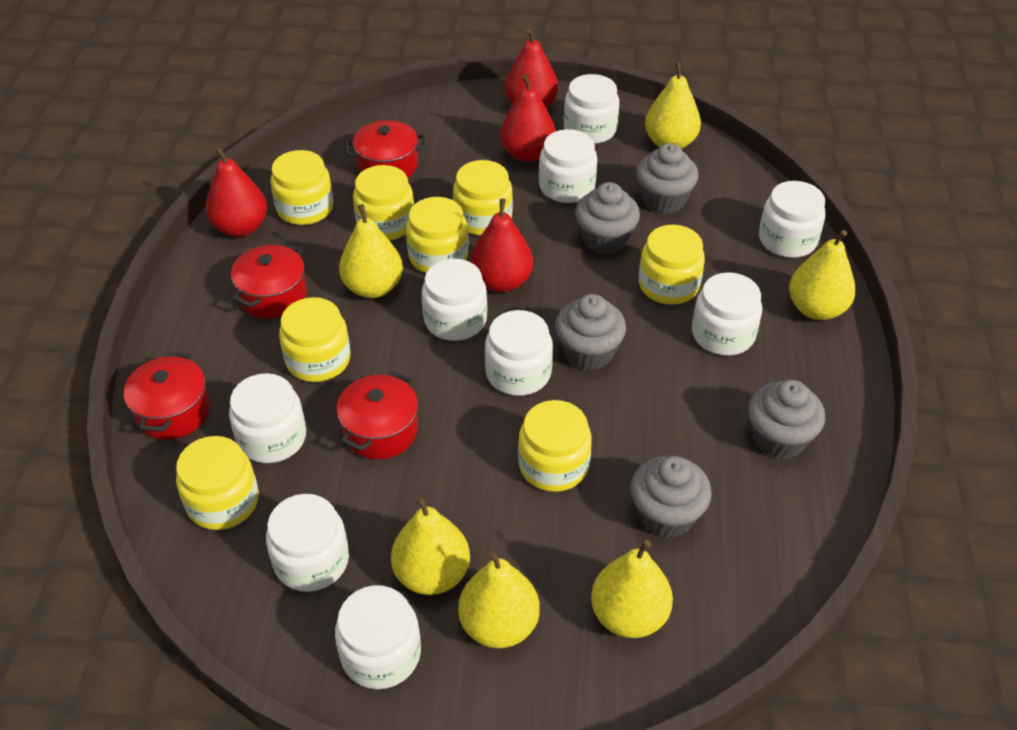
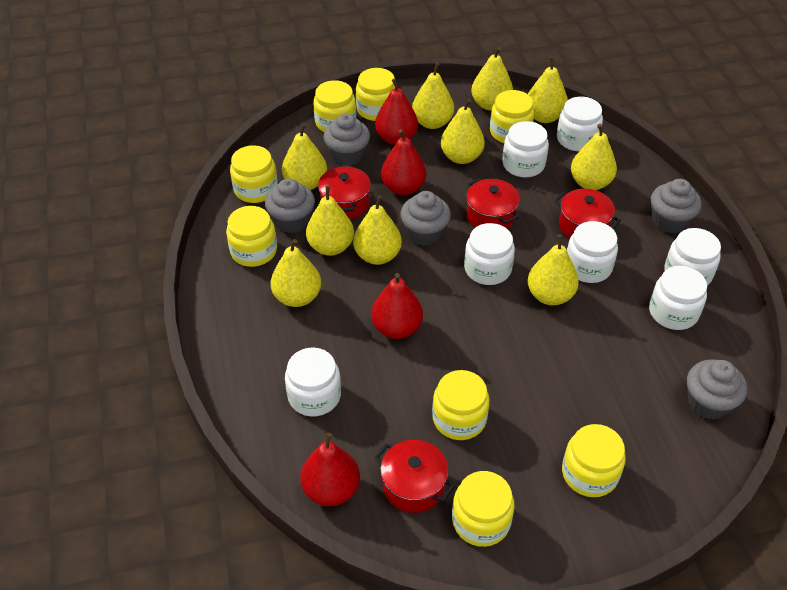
white jar: [229,373,306,463] [266,494,349,592] [335,585,421,689] [422,259,487,341] [485,310,553,396] [539,129,597,203] [564,74,619,144] [692,272,762,356] [759,181,826,258] = 9 -> [285,347,341,416] [464,223,515,285] [502,121,549,177] [557,97,603,151] [567,221,618,283] [649,266,707,330] [664,228,721,286] = 7
yellow pear: [339,204,403,298] [391,496,470,595] [458,550,540,648] [591,540,673,638] [645,62,701,149] [789,230,856,320] = 6 -> [271,239,321,307] [282,124,327,190] [306,186,354,256] [353,195,402,265] [412,63,454,129] [441,99,485,164] [471,47,513,111] [527,235,579,305] [528,57,568,123] [571,124,617,190] = 10

